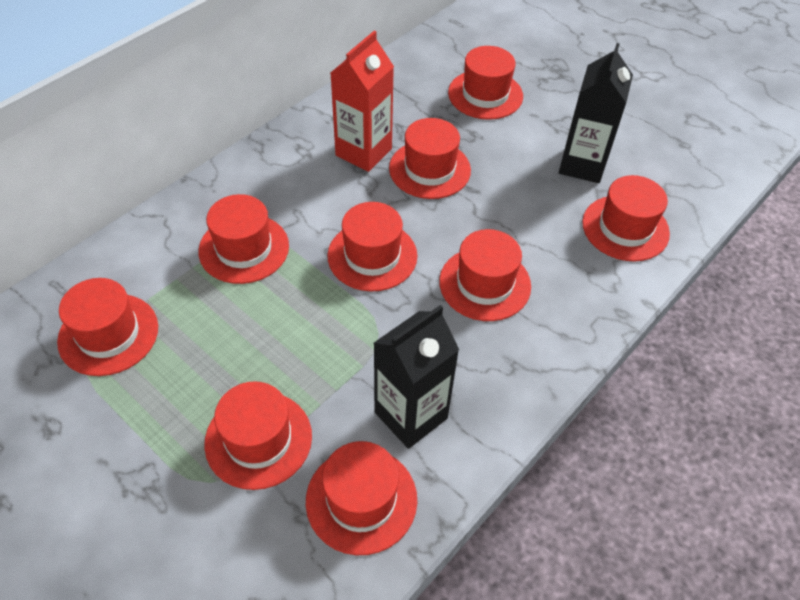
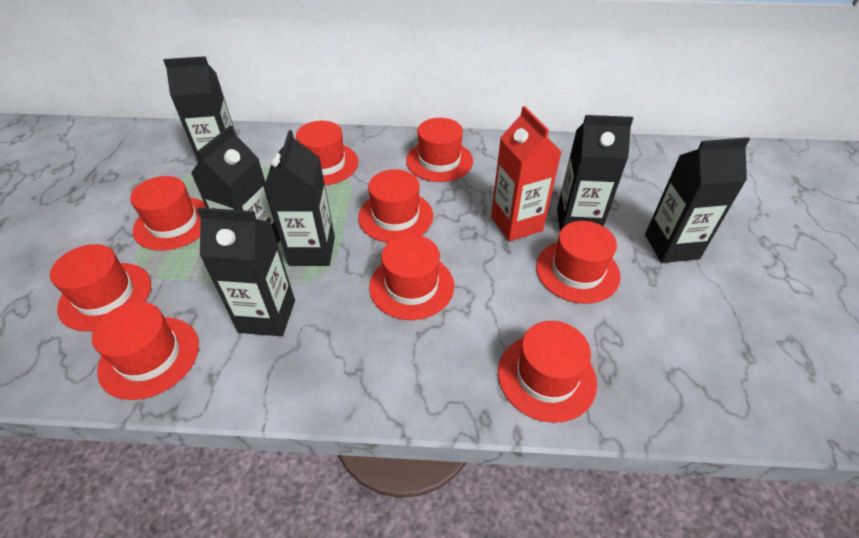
black carton: [374,305,459,449] [559,43,633,183] = 2 -> [163,56,237,162] [191,126,280,243] [197,208,295,336] [264,130,335,266] [557,115,633,231] [645,137,750,263] = 6

